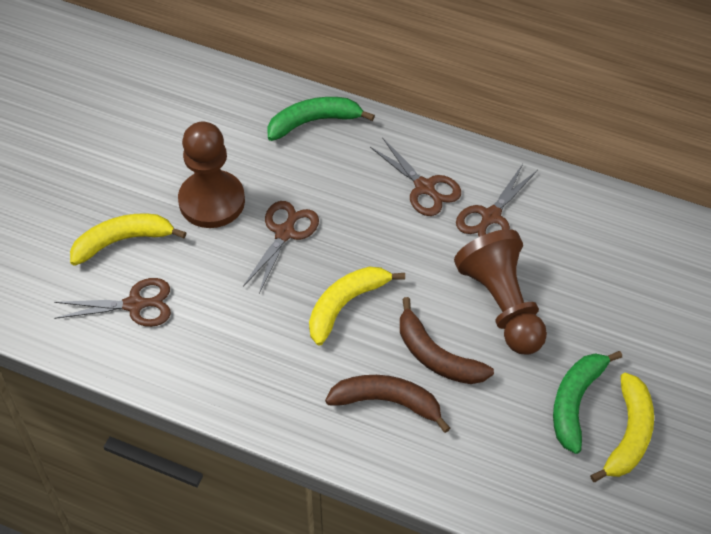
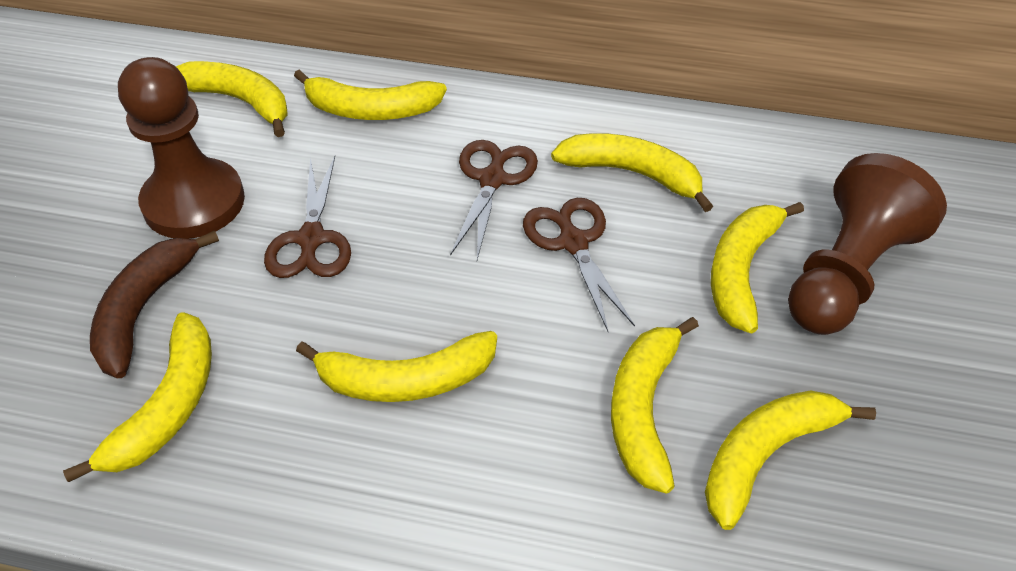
brown banana: [325,375,450,433] [400,297,494,384] = 2 -> [90,231,219,378] = 1
brown scissors: [54,278,171,327] [243,201,319,293] [370,137,461,216] [456,164,538,237] = 4 -> [264,156,351,278] [450,140,538,260] [523,198,635,331] = 3
green banana: [267,97,375,141] [553,351,622,454] = 2 -> none = 0
yellow banana: [70,213,187,266] [309,267,405,345] [590,373,654,482] = 3 -> [63,312,212,482] [176,61,288,137] [294,70,447,120] [296,331,497,402] [551,133,713,212] [611,317,699,494] [705,390,876,530] [711,202,804,333] = 8

